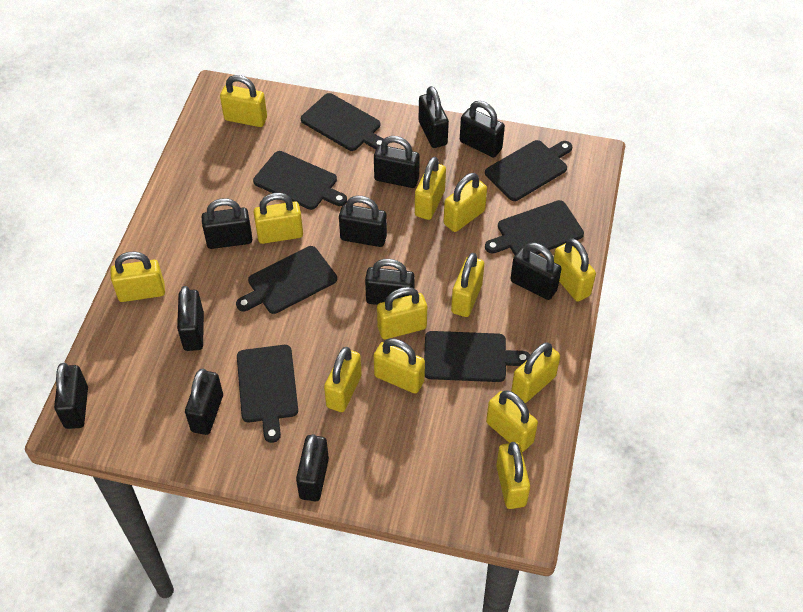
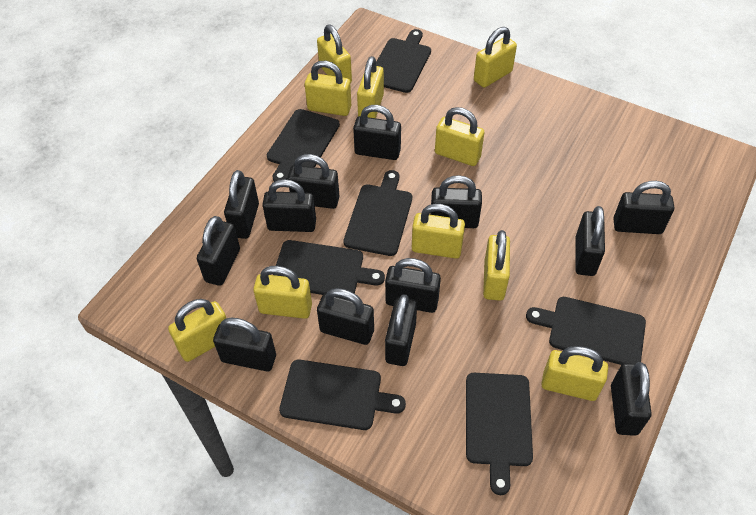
black padlock: [54,363,88,429] [177,286,204,351] [185,369,223,435] [202,198,252,249] [296,434,329,501] [339,196,387,247] [365,259,415,305] [374,136,420,188] [419,86,449,148] [460,101,505,157] [510,243,562,300] = 11 -> [197,216,240,286] [213,317,276,371] [224,170,259,239] [262,179,316,232] [288,154,339,209] [317,288,374,345] [353,105,401,160] [385,258,441,313] [385,294,417,366] [430,175,482,228] [575,206,605,276] [611,362,652,436] [613,181,674,234] = 13
yellow padlock: [110,252,165,302] [220,75,267,127] [254,193,303,244] [324,347,362,412] [374,338,425,394] [377,287,427,339] [415,157,446,220] [444,173,487,232] [451,253,484,317] [486,391,538,452] [496,442,530,509] [511,342,560,403] [554,238,596,302] = 13 -> [168,299,226,362] [253,266,312,319] [305,61,351,116] [317,25,352,83] [357,56,384,118] [412,204,465,259] [435,107,484,166] [474,27,517,88] [483,230,510,301] [541,346,608,401] = 10

